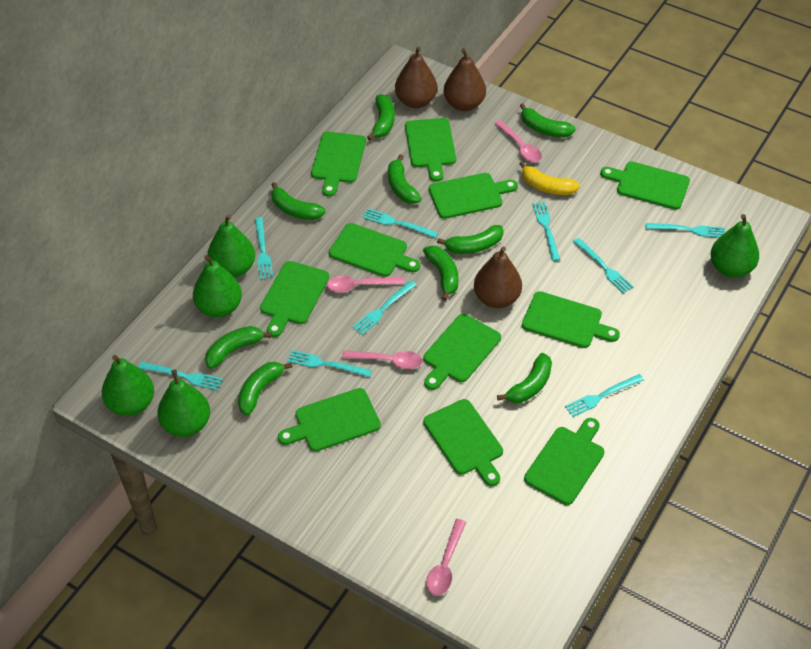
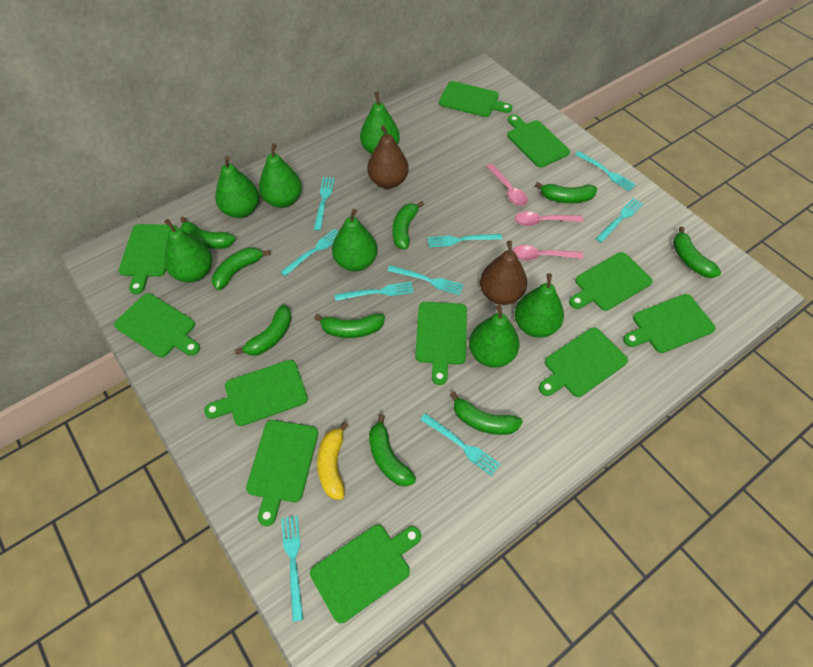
brown pear: [395,47,437,108] [444,48,486,111] [474,247,522,308] = 3 -> [367,125,409,189] [480,241,527,305] = 2
green pear: [102,355,154,416] [157,369,210,437] [193,255,242,318] [207,214,255,278] [711,214,759,278] = 5 -> [164,219,212,283] [215,156,259,218] [259,144,302,208] [332,209,377,271] [360,92,400,154] [469,305,519,368] [515,273,564,338] = 7
pink spoon: [327,276,404,293] [342,350,422,369] [426,519,466,596] [494,120,542,162] = 4 -> [486,163,528,206] [512,245,583,261] [515,211,583,226] = 3

